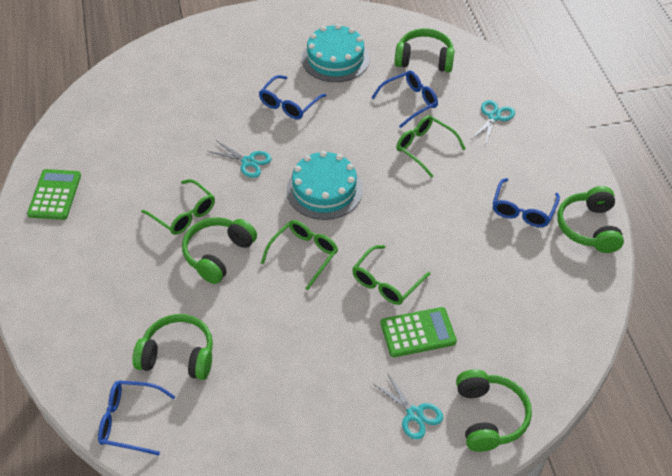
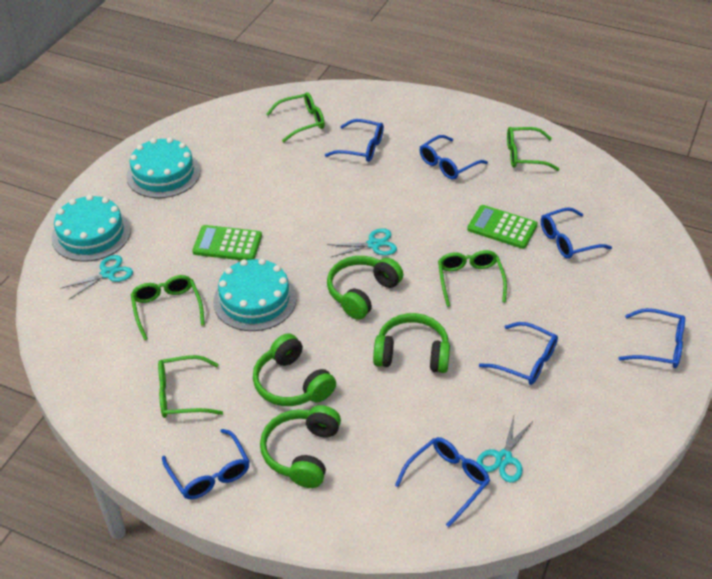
blue glasses: [98,380,175,456] [259,75,327,119] [371,71,438,128] [492,178,560,227] = 4 -> [162,429,250,499] [325,119,384,162] [395,437,490,527] [420,135,488,180] [479,322,558,385] [541,208,612,259] [618,308,685,368] = 7
green glasses: [141,179,215,235] [261,220,338,290] [352,245,430,305] [396,115,466,178] = 4 -> [130,275,205,340] [158,355,223,418] [267,92,325,142] [438,250,507,307] [507,127,559,171] = 5
green headphones: [132,314,213,380] [182,217,257,284] [395,28,455,72] [456,369,532,452] [557,186,624,253] = 5 -> [253,333,336,406] [260,405,341,488] [327,256,403,320] [373,313,450,373] = 4
turquoise cake: [286,151,363,220] [302,24,369,82] = 2 -> [51,195,131,262] [126,137,200,198] [213,258,296,331] = 3

